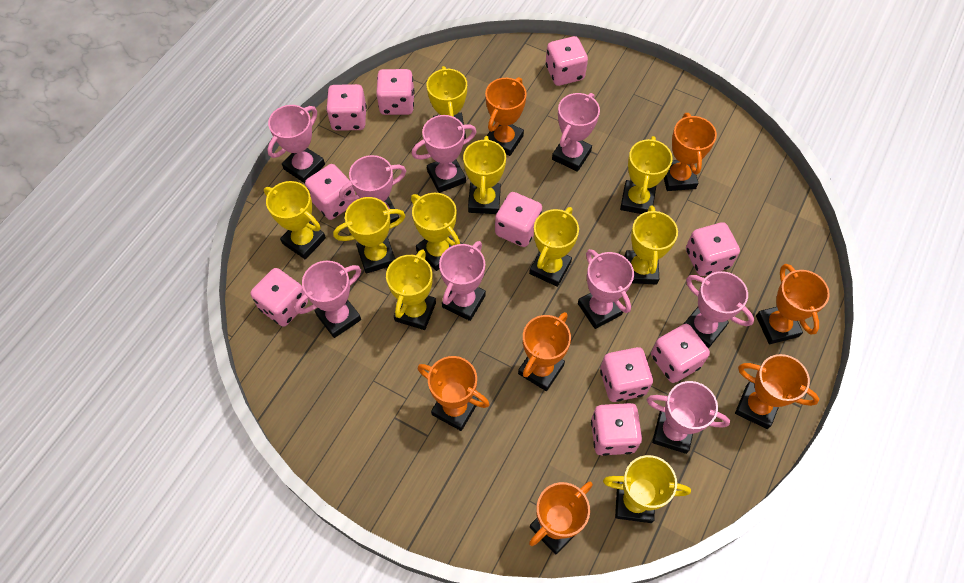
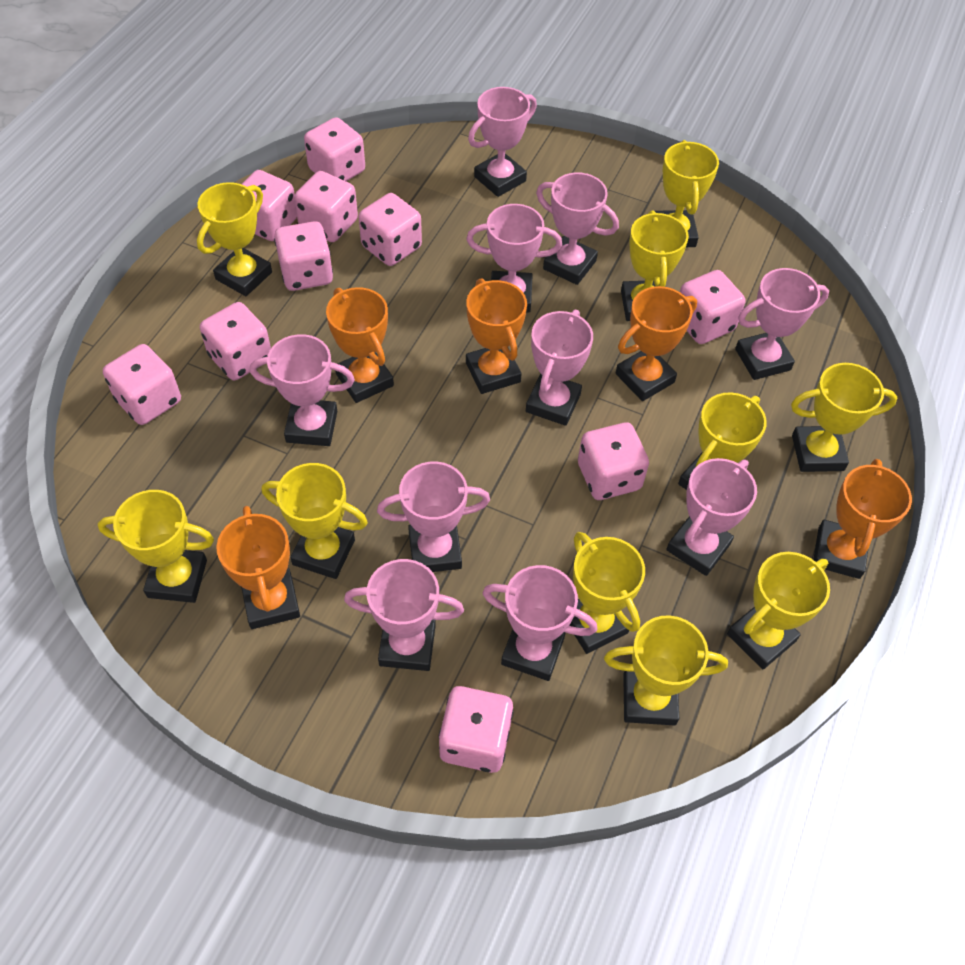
orange trophy: [418,356,489,431] [485,77,527,156] [518,312,571,391] [529,481,593,555] [664,113,717,191] [735,354,819,429] [756,264,830,344] = 7 -> [216,506,300,629] [326,287,394,403] [466,278,527,394] [616,286,697,401] [813,459,912,579] = 5
pink trophy: [267,105,325,183] [295,260,361,338] [339,155,406,224] [411,115,477,193] [439,241,486,321] [552,93,600,172] [578,249,634,329] [647,381,730,454] [684,271,754,349] = 9 -> [250,334,355,446] [344,559,464,671] [377,461,490,572] [466,204,562,313] [468,87,537,197] [482,565,597,681] [526,309,593,426] [536,173,619,285] [666,458,757,576] [735,268,829,380] = 10

